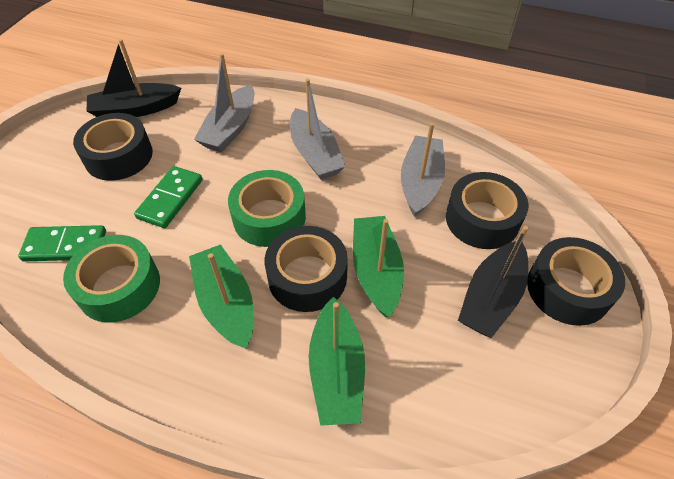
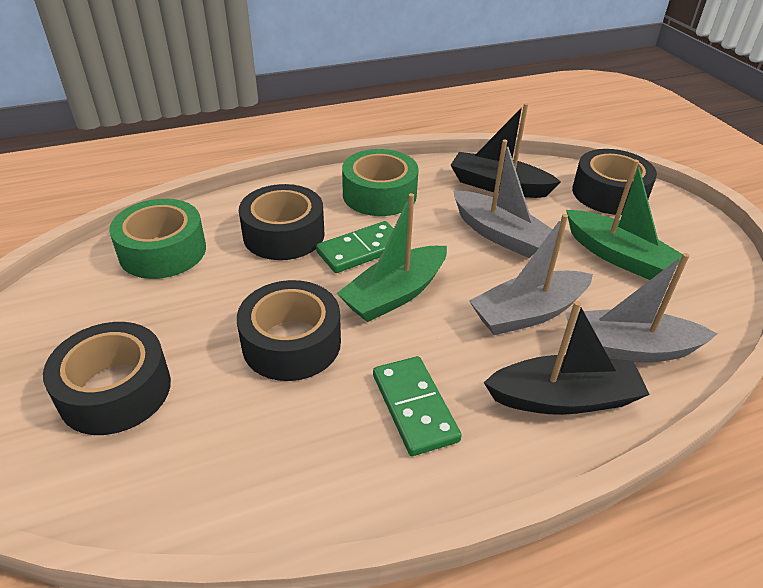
green boat: [189,244,254,348] [309,297,365,426] [353,216,404,317] = 3 -> [337,193,447,322] [566,159,683,280] = 2

